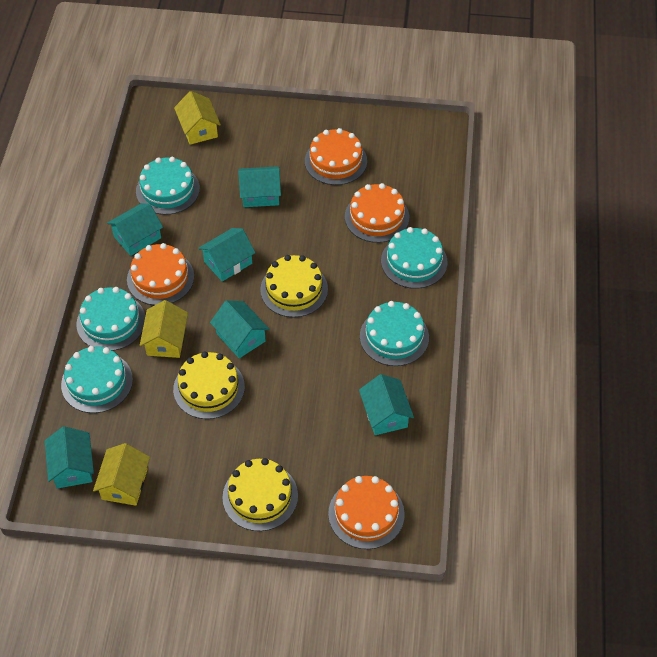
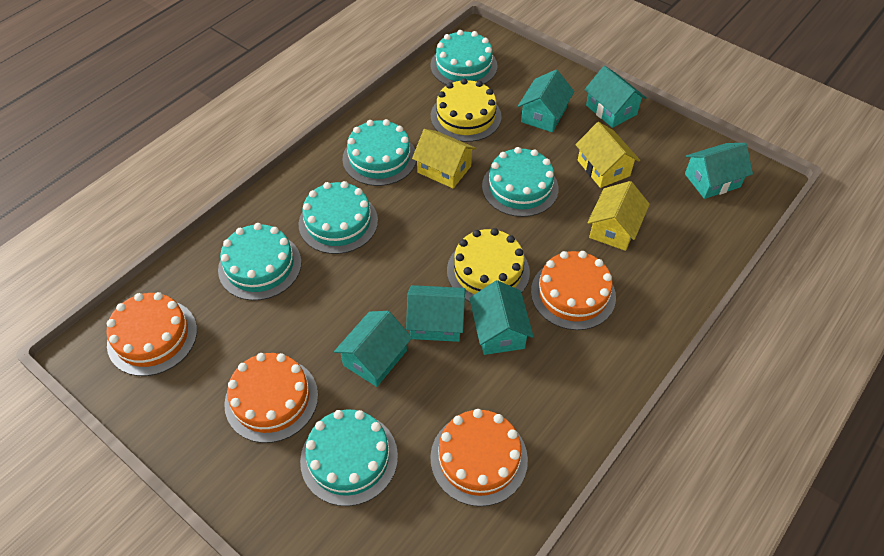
turquoise cake: [61,346,133,413] [77,287,145,351] [136,157,200,215] [360,301,429,366] [381,227,447,289] = 5 -> [218,223,302,301] [298,181,378,254] [300,410,398,506] [342,119,416,186] [430,30,498,85] [482,147,559,217] = 6
yellow cake: [173,351,245,419] [222,458,298,531] [260,255,328,317] = 3 -> [431,78,502,142] [447,228,530,302] = 2

